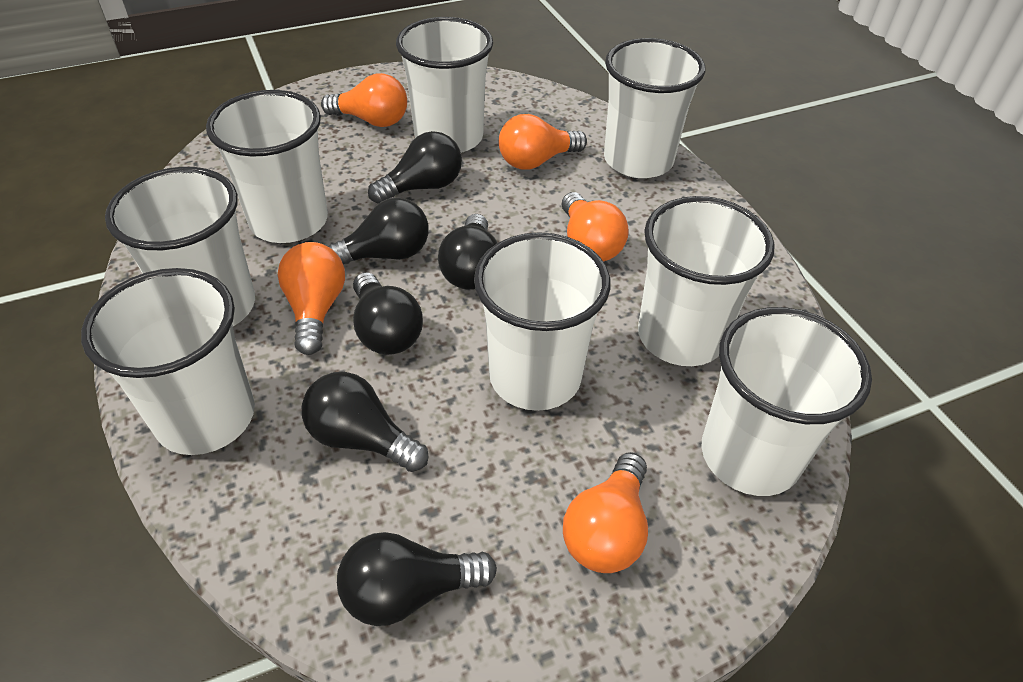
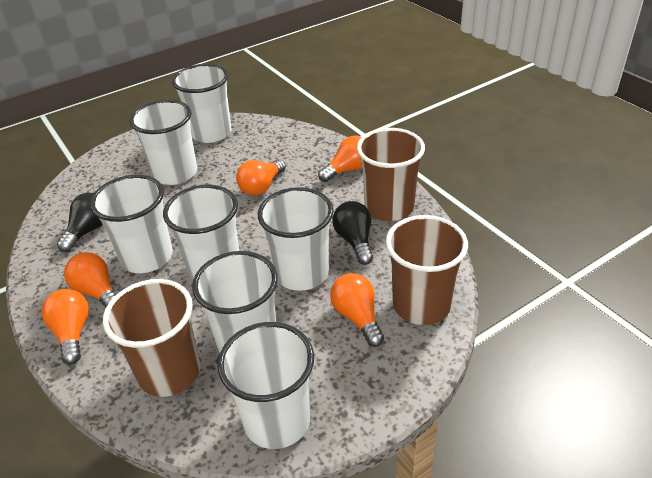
black light bulb: [302,372,428,472] [328,197,429,265] [337,532,497,626] [353,272,423,355] [368,131,462,204] [438,214,498,290] = 6 -> [57,193,103,252] [332,201,373,265] = 2
brown cup: none = 0 -> [103,279,201,397] [357,128,425,221] [386,215,468,325] = 3
white cup: [81,268,255,455] [105,167,255,326] [206,90,328,243] [396,17,493,153] [474,232,610,411] [604,38,705,178] [638,196,775,366] [701,307,872,496] = 8 -> [90,175,173,273] [130,100,197,185] [163,185,239,281] [172,64,232,143] [192,251,278,352] [218,322,314,449] [258,187,334,291] = 7

